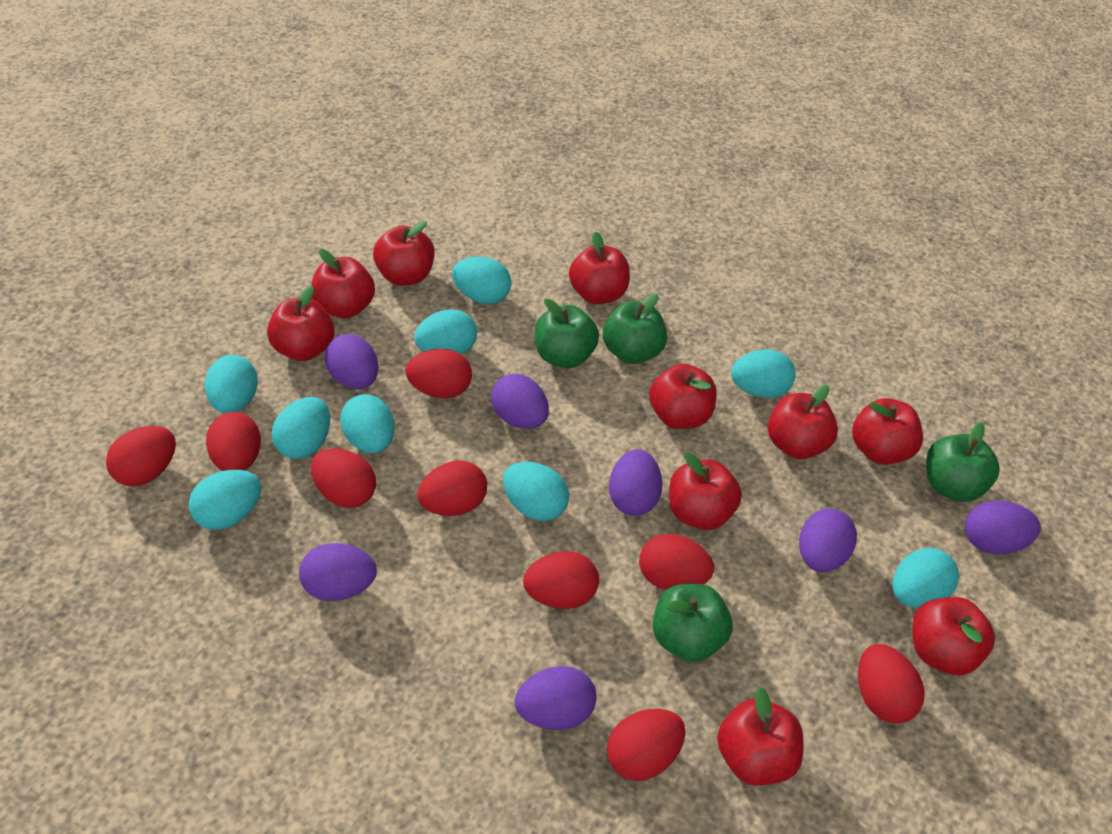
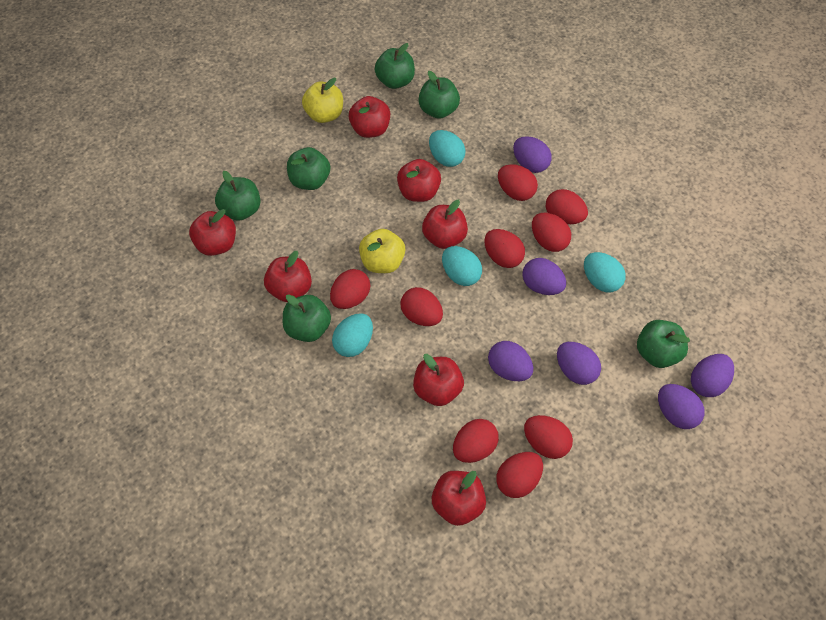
green apple: [535,299,599,368] [603,294,667,364] [653,584,733,662] [926,422,1000,502] = 4 -> [215,171,261,221] [283,294,331,342] [287,147,330,190] [375,43,415,89] [418,71,460,119] [637,320,690,368] = 6
purple egg: [299,543,377,601] [325,334,379,389] [491,374,549,429] [515,666,597,730] [609,449,662,516] [799,508,857,572] [965,500,1041,554] = 7 -> [488,341,533,381] [513,136,552,173] [522,258,566,295] [557,342,601,385] [658,384,705,429] [691,354,734,397] = 6
red apple: [267,285,335,361] [311,249,375,318] [373,221,435,285] [569,232,630,304] [649,364,717,429] [669,453,742,530] [717,687,803,785] [768,385,838,459] [852,398,923,465] [912,597,995,675] = 10 -> [189,209,236,256] [264,251,312,302] [349,96,390,138] [397,159,441,202] [413,354,464,406] [422,200,468,249] [432,471,486,526] = 7
turquoise egg: [189,470,261,530] [205,355,258,413] [272,397,330,459] [340,394,394,453] [414,309,477,355] [452,257,511,304] [503,462,569,521] [731,349,796,398] [892,548,959,608] = 9 -> [332,313,373,357] [429,130,466,167] [442,246,482,286] [584,252,626,292] = 4
yellow apple: none = 0 -> [302,78,343,123] [359,229,405,273] = 2

